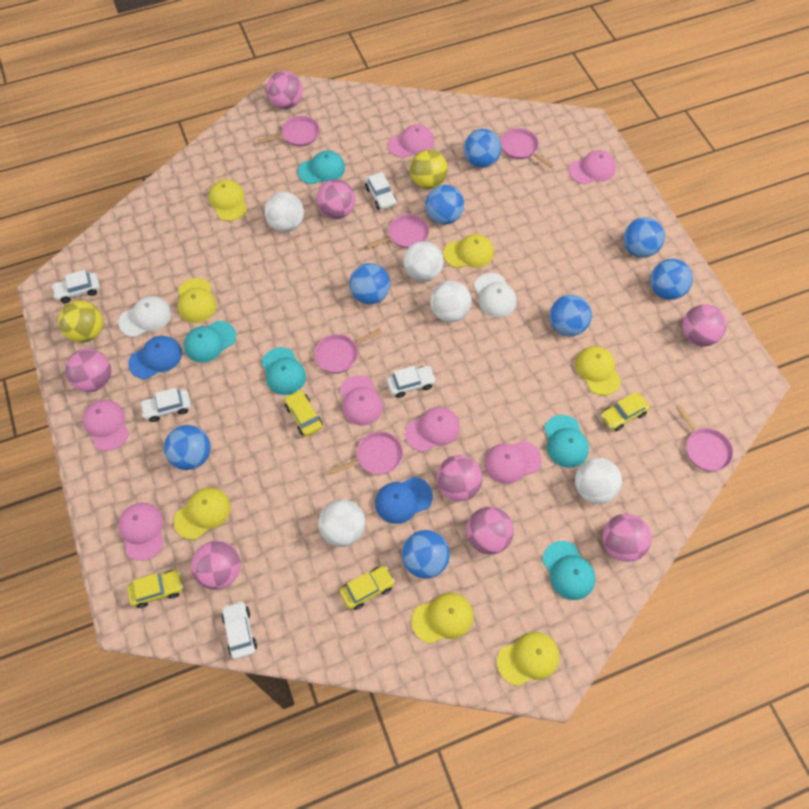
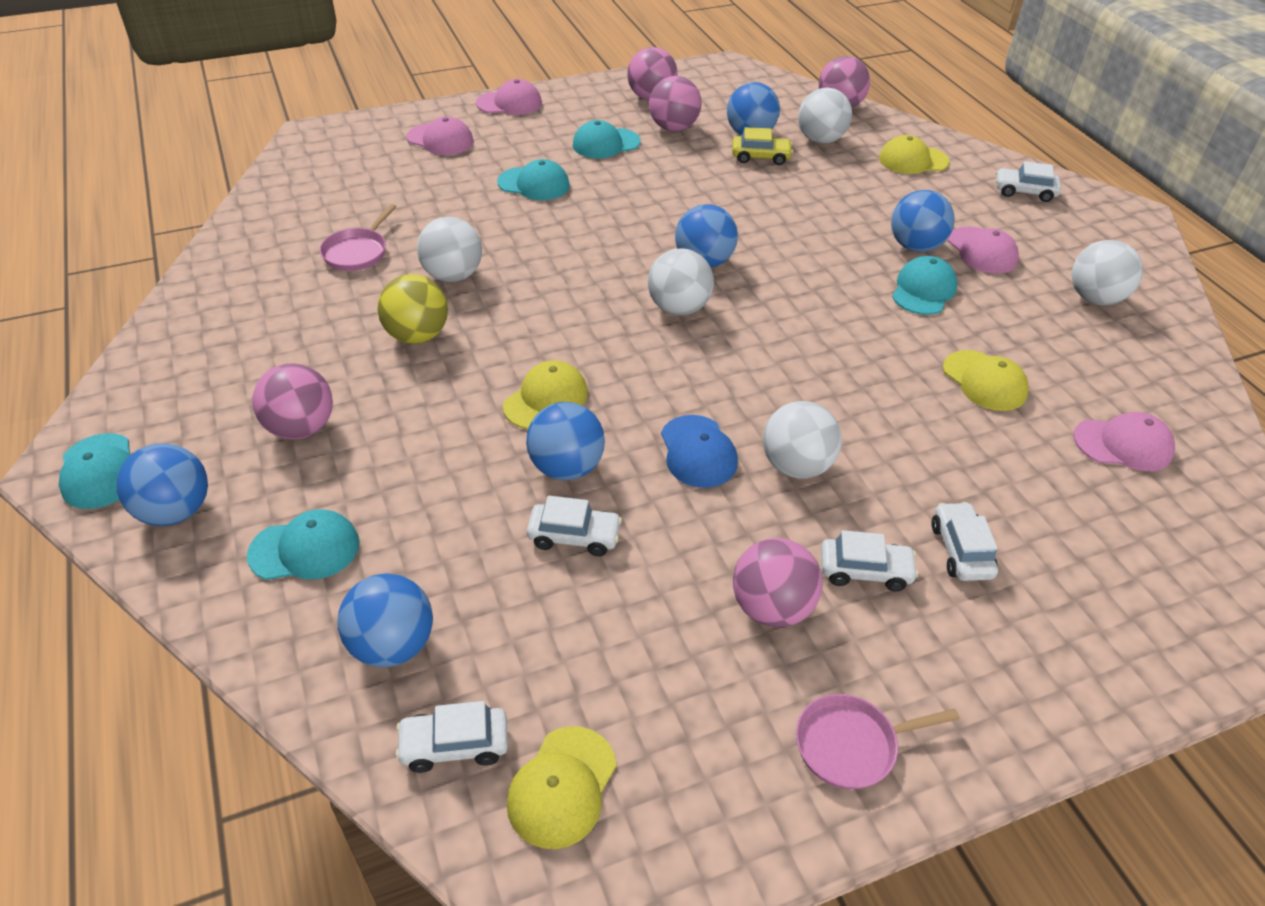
blue ball: [164,425,210,470] [350,263,390,304] [402,530,450,579] [425,185,464,225] [464,129,501,168] [549,295,592,336] [624,217,665,258] [650,259,693,300] = 8 -> [116,443,208,526] [338,573,433,667] [526,402,605,480] [675,204,738,268] [727,82,780,135] [891,190,955,252] = 6
blue cap: [128,336,182,379] [375,477,433,524] = 2 -> [661,415,738,488] = 1
pink ball: [65,349,111,392] [191,541,240,590] [266,71,303,109] [317,179,355,219] [437,455,482,501] [466,507,514,555] [602,514,652,562] [682,305,727,347] = 8 -> [252,363,333,440] [627,47,678,101] [649,76,702,132] [733,538,823,627] [819,56,870,108] = 5
pink cap: [83,400,129,451] [119,503,164,561] [340,375,383,426] [388,124,434,158] [405,407,460,452] [484,441,541,484] [569,150,616,184] = 7 -> [407,117,474,155] [476,79,542,115] [948,226,1019,274] [1073,412,1175,471] = 4
pink pan: [258,116,320,147] [314,328,382,373] [329,431,403,475] [366,214,429,249] [500,128,554,168] [676,405,733,471] = 6 -> [320,204,397,271] [796,694,959,789] = 2
white cap: [119,296,171,337] [474,273,517,317] = 2 -> none = 0
yellow ball: [58,300,103,343] [410,150,448,189] = 2 -> [377,274,448,344] = 1
yellow cap: [174,487,231,540] [178,278,217,323] [209,179,247,221] [411,593,473,644] [443,234,494,268] [497,632,559,686] [575,346,621,395] = 7 -> [503,360,588,429] [507,726,617,849] [879,135,950,174] [943,350,1029,411] = 4
yellow car: [127,570,183,608] [285,390,323,436] [340,566,395,610] [601,392,650,431] = 4 -> [732,127,793,165] = 1

